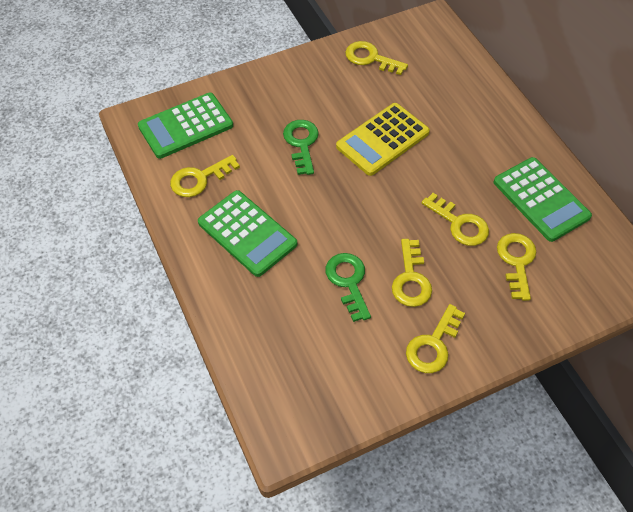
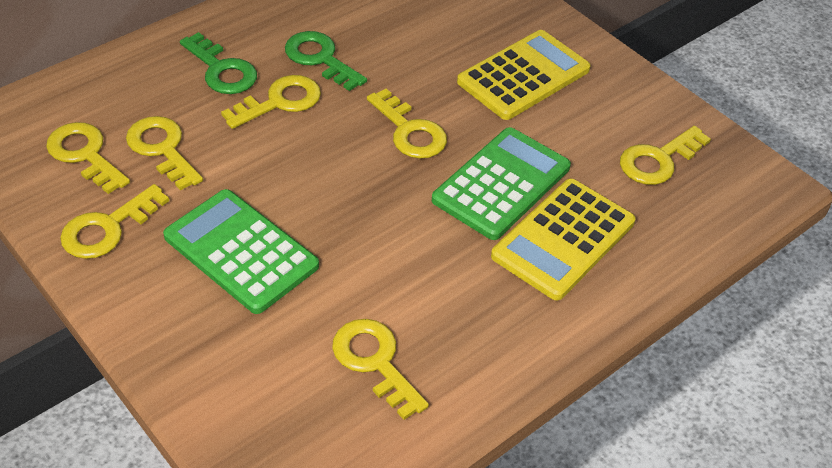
green calculator: [138,93,233,159] [198,190,297,277] [494,157,592,242] = 3 -> [163,189,319,314] [432,127,571,240] = 2
yellow calculator: [336,103,430,176] = 1 -> [457,30,591,120] [491,179,635,301] = 2
yellow key: [170,155,240,197] [345,41,408,75] [392,239,432,307] [406,304,465,373] [422,193,489,246] [497,233,536,301] = 6 -> [46,122,130,194] [60,184,169,259] [126,116,203,190] [221,75,321,129] [332,319,429,420] [367,89,447,159] [620,126,711,185] = 7

